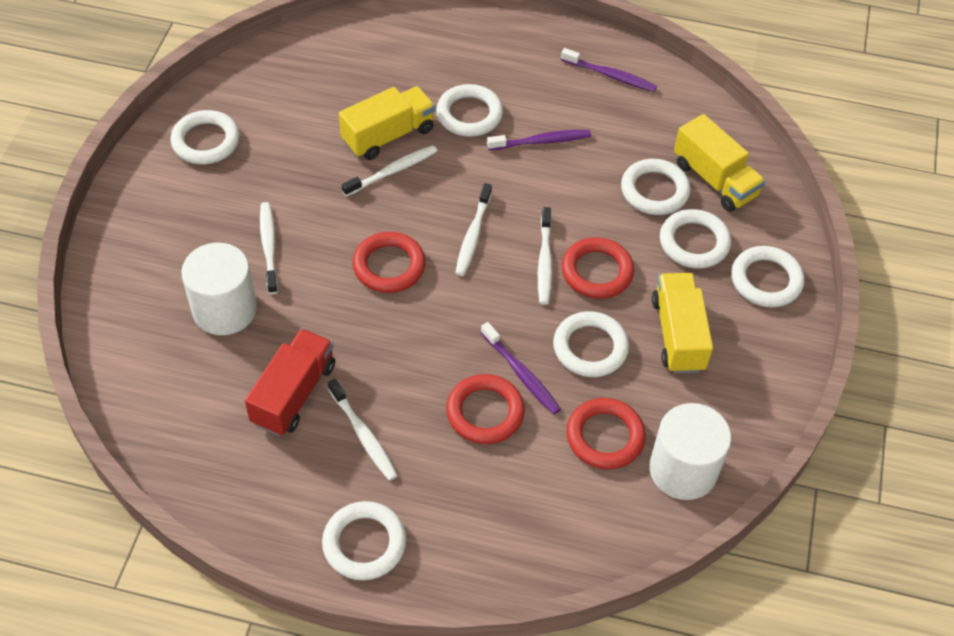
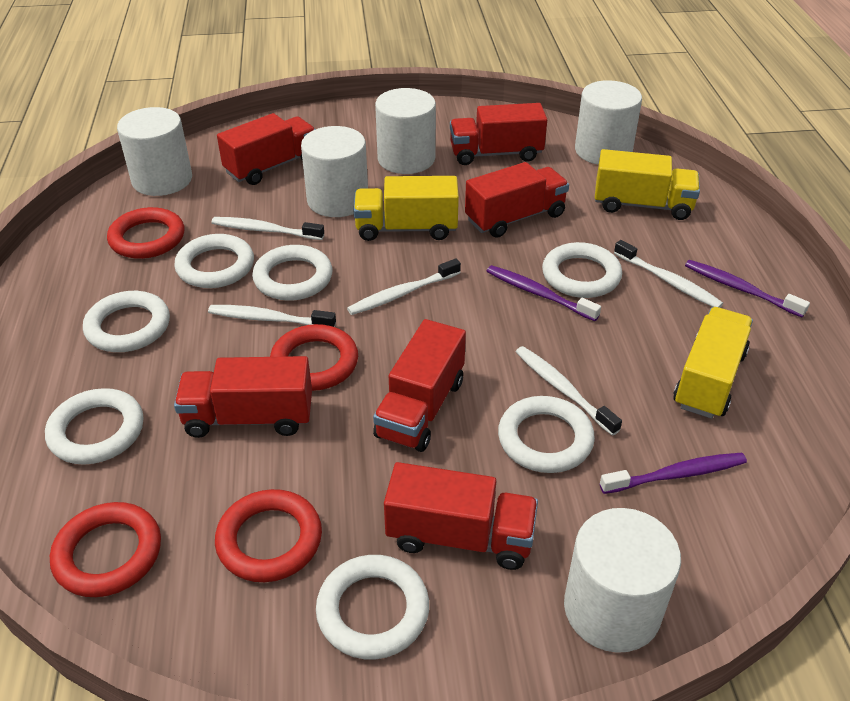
red truck: [245,329,335,436] = 1 -> [174,356,312,438] [217,113,316,185] [373,319,466,452] [384,462,538,570] [450,103,547,165] [465,162,569,238] = 6
white cylinder: [181,243,257,335] [649,403,731,500] = 2 -> [117,107,192,196] [301,126,368,217] [375,88,436,174] [564,508,681,653] [575,80,642,165] = 5

